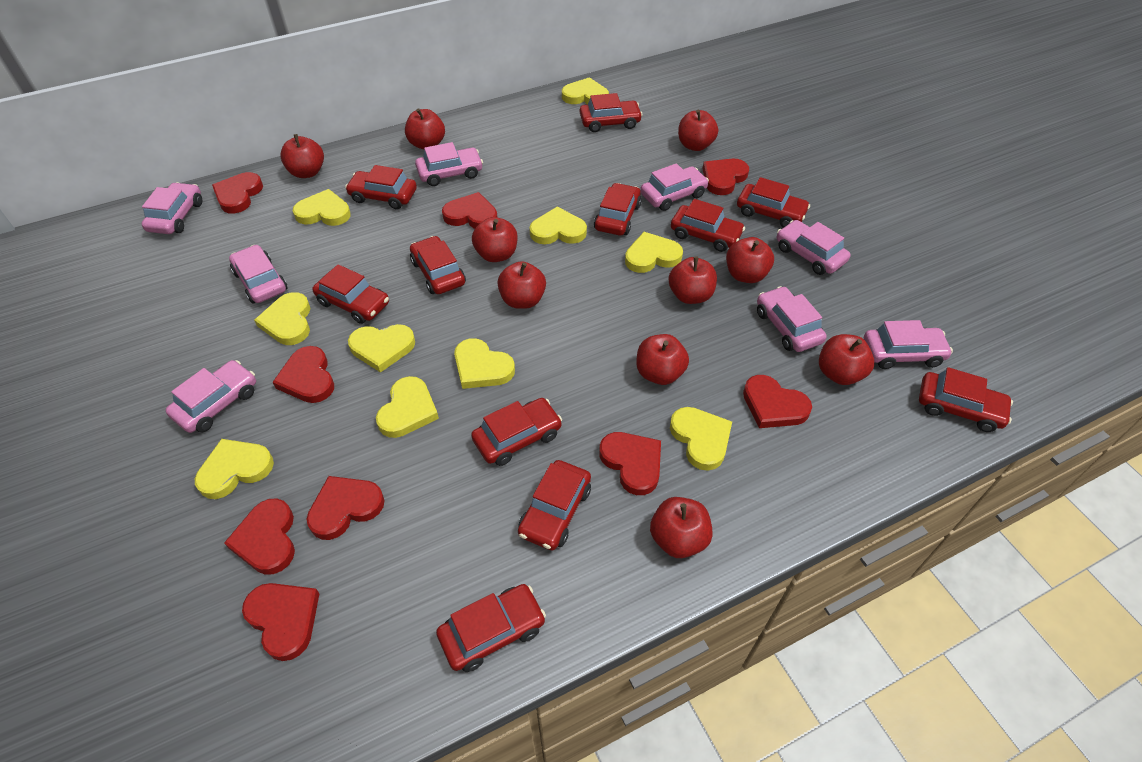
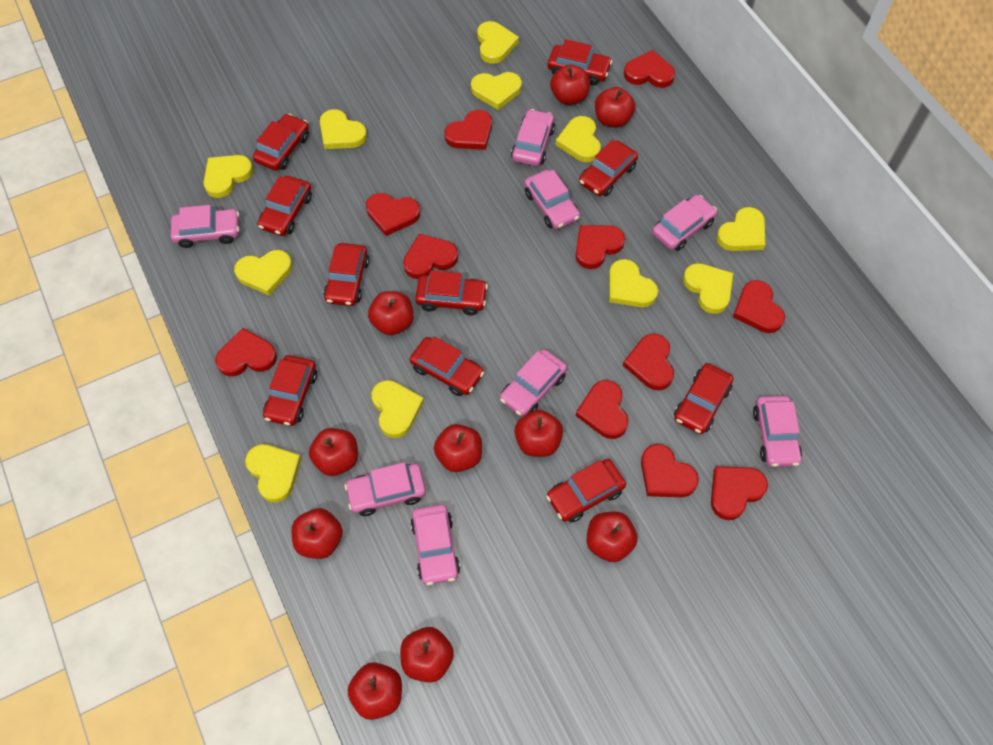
red car: [312,264,389,324] [345,165,417,209] [410,236,466,294] [436,584,546,672] [471,398,562,466] [518,460,591,551] [580,93,643,132] [594,183,641,235] [671,199,745,252] [737,177,810,228] [919,367,1013,432] = 11 -> [253,114,309,171] [257,176,312,236] [263,355,317,426] [324,243,369,306] [410,337,484,396] [415,270,488,315] [546,459,626,523] [548,39,612,85] [579,139,638,197] [674,363,733,434] = 10
red heart: [212,172,263,214] [224,498,295,575] [242,583,319,661] [273,346,334,403] [307,476,385,540] [442,192,498,229] [599,432,661,495] [702,159,749,195] [743,375,812,428] = 9 -> [215,328,277,376] [366,193,420,236] [403,234,458,279] [445,110,492,150] [576,225,625,269] [576,380,628,439] [623,334,674,391] [624,50,675,88] [641,444,699,497] [711,466,768,520] [733,280,785,333] = 11
yellow heart: [195,439,274,499] [254,292,310,345] [293,189,351,226] [348,324,415,373] [376,376,439,438] [454,338,515,389] [529,207,587,244] [562,77,609,104] [625,232,683,273] [670,407,732,471] = 10 -> [204,155,253,198] [234,250,292,296] [245,444,301,503] [320,109,367,149] [371,380,424,438] [471,72,522,110] [477,21,519,64] [555,116,601,162] [609,259,658,307] [683,263,733,314] [717,207,765,251] = 11

